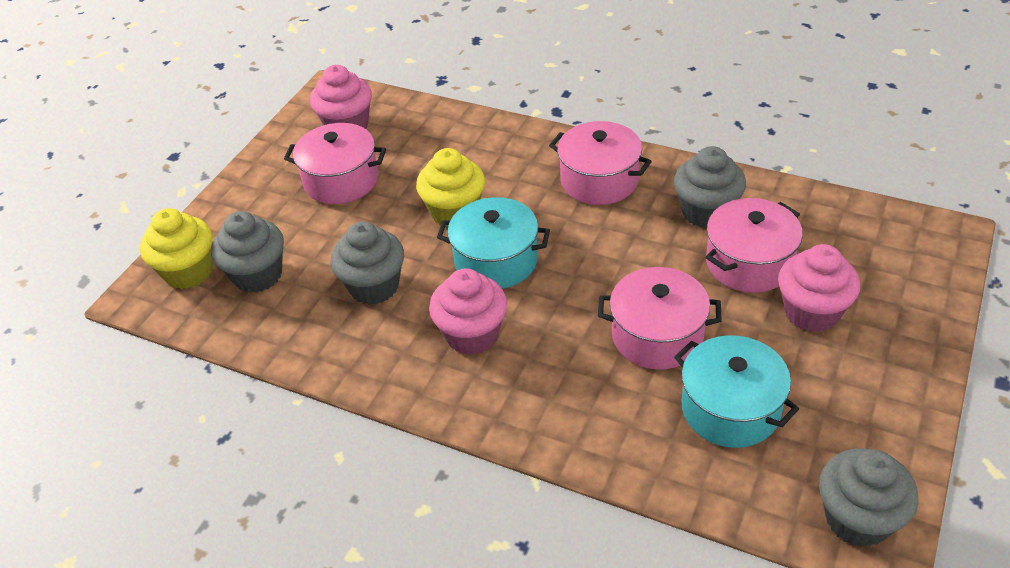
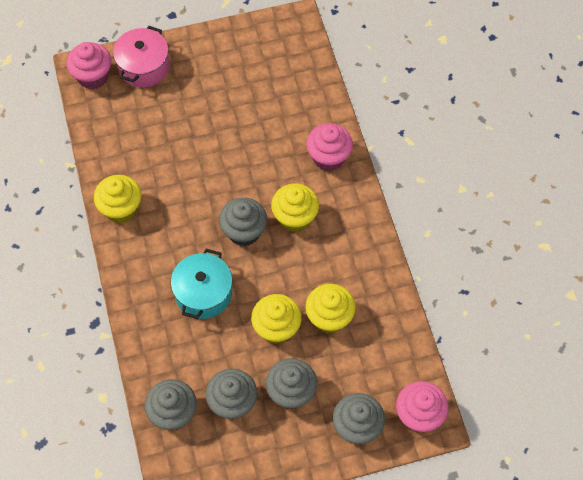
grey cupcake: [211,211,284,293] [330,222,404,305] [674,146,746,228] [819,448,918,547] = 4 -> [144,379,197,430] [205,368,258,419] [219,197,267,246] [266,358,317,409] [332,393,385,444] = 5
pink pot: [284,123,386,204] [549,121,652,205] [598,267,722,370] [706,198,803,293] = 4 -> [113,26,170,88] = 1
turquoise pot: [437,197,550,289] [674,335,799,448] = 2 -> [171,249,232,319] = 1
yellow cupcake: [140,208,213,289] [416,148,485,227] = 2 -> [94,175,141,223] [251,294,302,344] [271,183,319,232] [305,284,356,333] = 4

